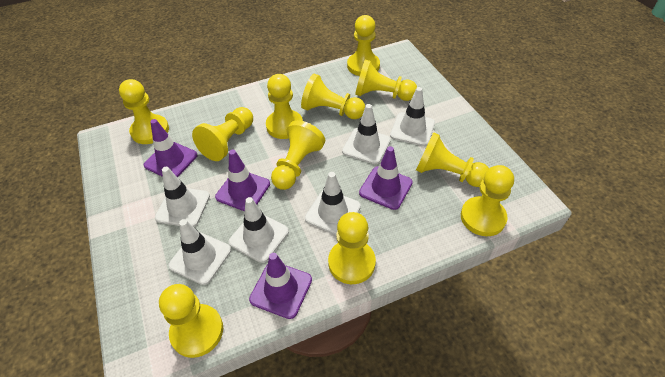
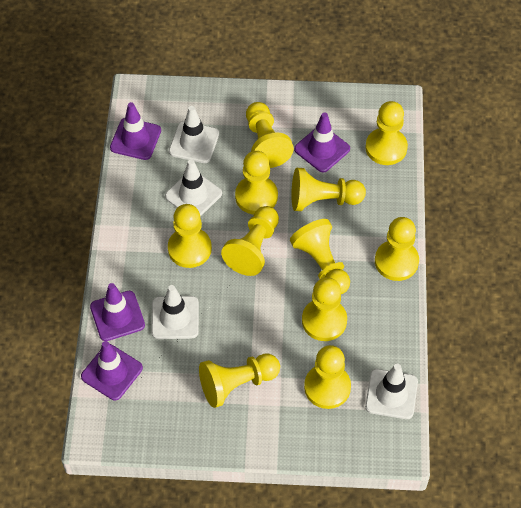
white traffic cone: [155,167,210,227] [168,219,231,285] [229,197,289,263] [305,172,361,235] [342,104,391,164] [390,87,435,146] = 6 -> [151,285,199,339] [165,159,222,217] [169,106,219,163] [365,364,418,419] = 4

